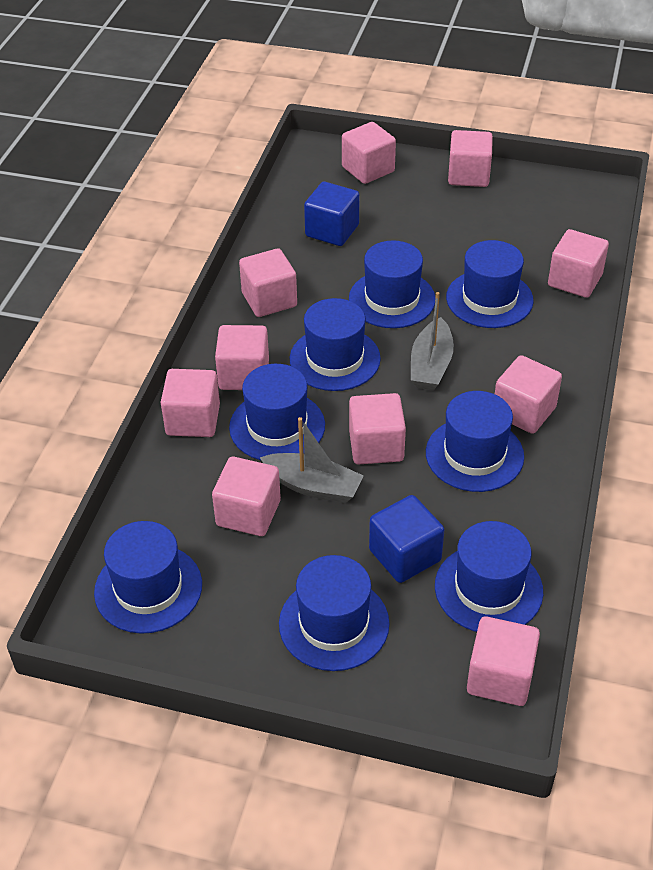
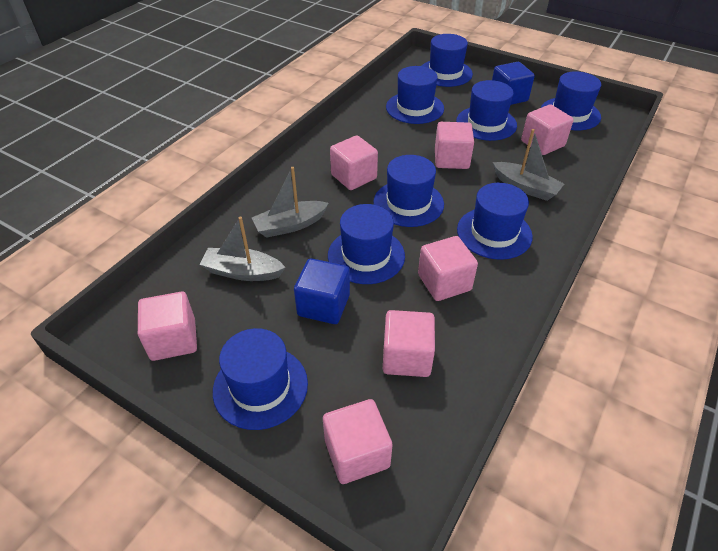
grey boat: [260,417,364,503] [411,292,454,390] = 2 -> [199,217,286,281] [252,167,329,238] [493,129,564,201] = 3
pink cube: [161,369,220,437] [212,457,281,536] [215,325,269,390] [239,248,297,317] [342,122,396,184] [349,393,406,464] [448,130,493,187] [467,616,540,706] [495,355,562,434] [548,229,609,298] = 10 -> [138,292,197,361] [323,399,392,484] [330,135,378,190] [383,310,435,377] [418,236,478,301] [435,122,474,169] [521,104,574,155] = 7

